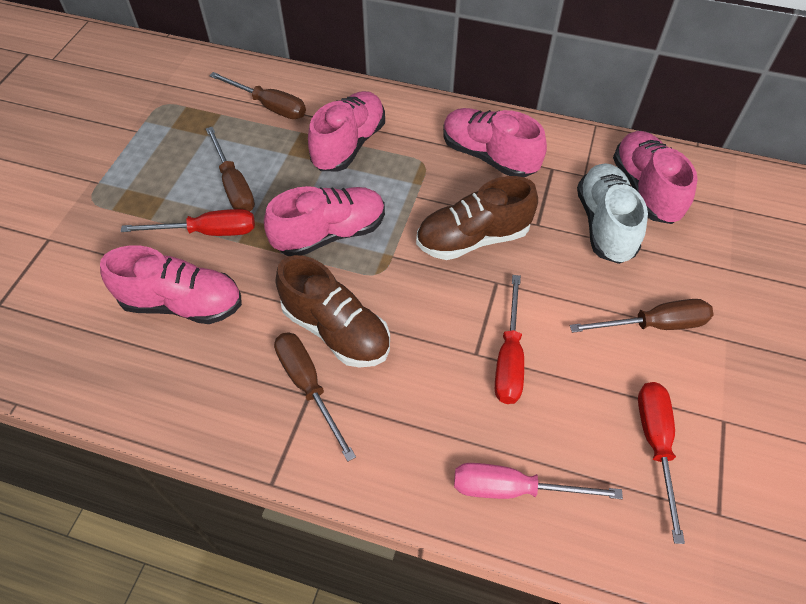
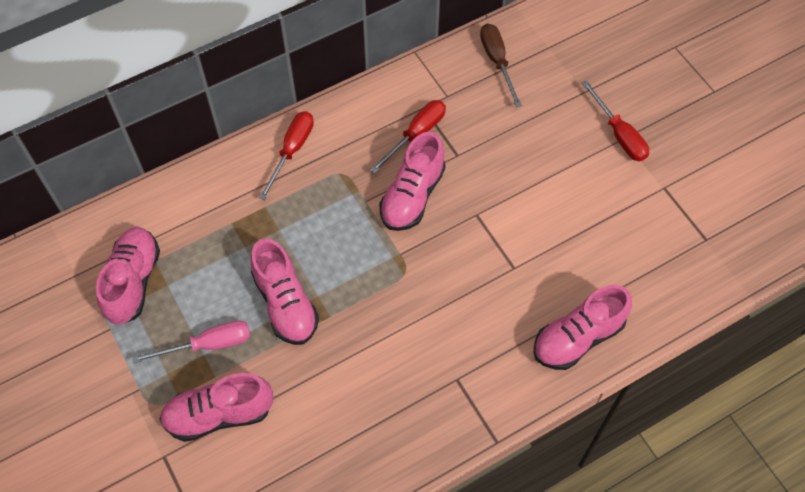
brown screwdriver: [206,127,255,211] [209,72,306,119] [274,332,356,462] [570,299,713,333] = 4 -> [480,24,522,107] = 1
brown shoe: [276,255,390,368] [416,176,538,260] = 2 -> none = 0
white shoe: [577,163,648,264] = 1 -> none = 0

